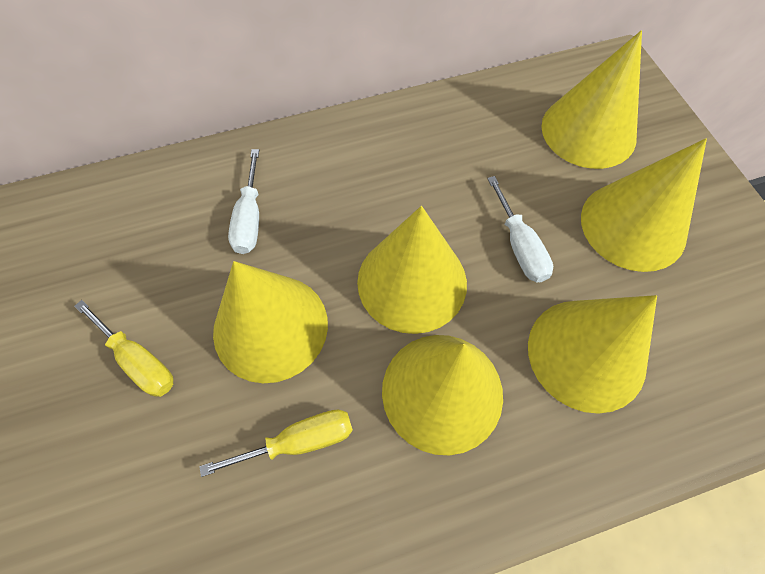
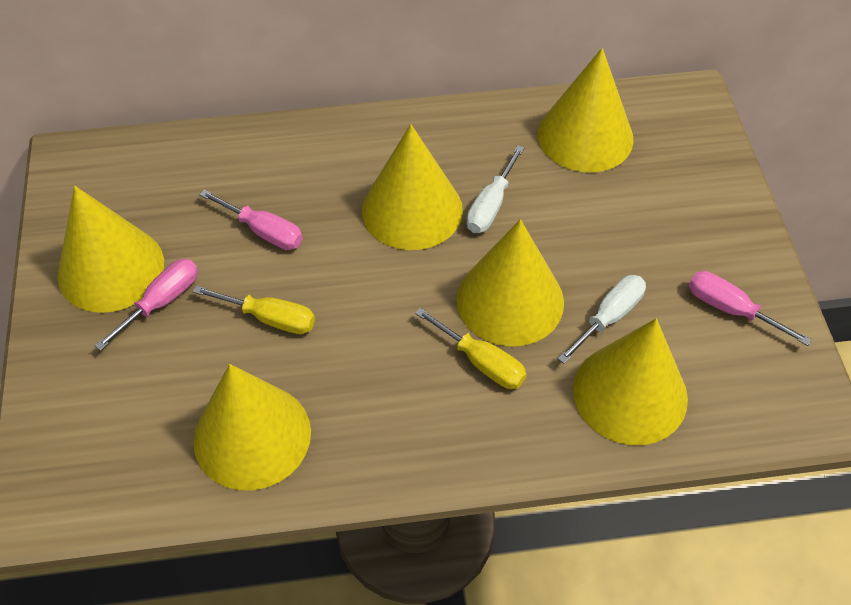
pink screwdriver: none = 0 -> [95,259,198,351] [199,190,303,250] [689,271,812,346] = 3

